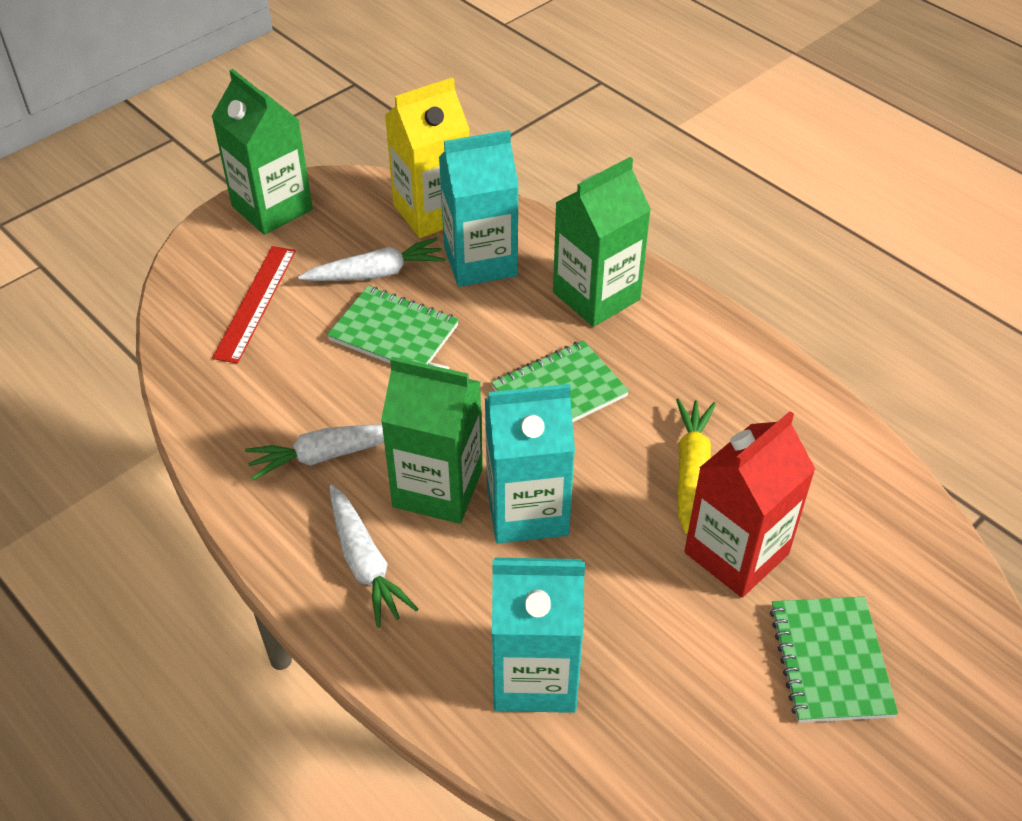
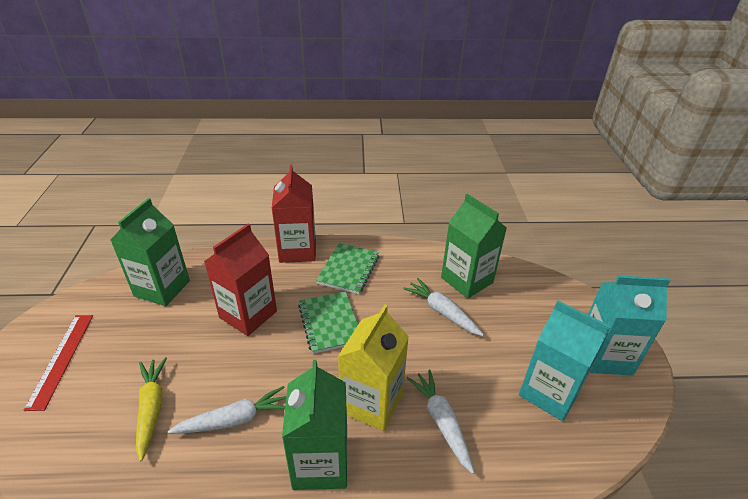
green notebook: [327,286,459,364] [491,340,629,423] [770,596,898,723] = 3 -> [298,291,358,354] [316,243,379,294] = 2
red carton: [684,411,816,598] = 1 -> [204,224,277,336] [272,165,316,263] = 2
turquoise carton: [439,130,519,287] [485,384,575,544] [492,558,585,713] = 3 -> [519,301,611,421] [588,275,671,376] = 2

